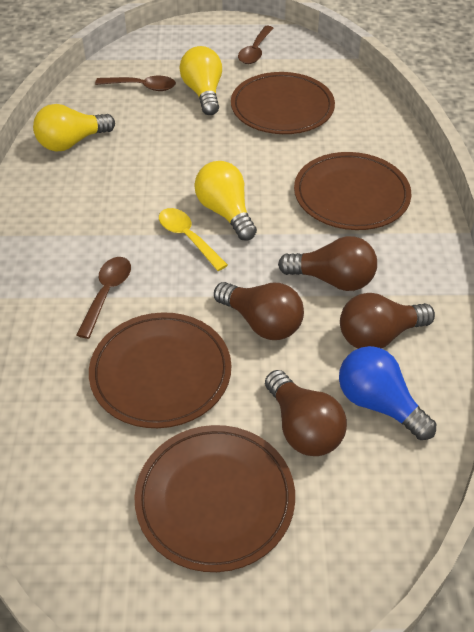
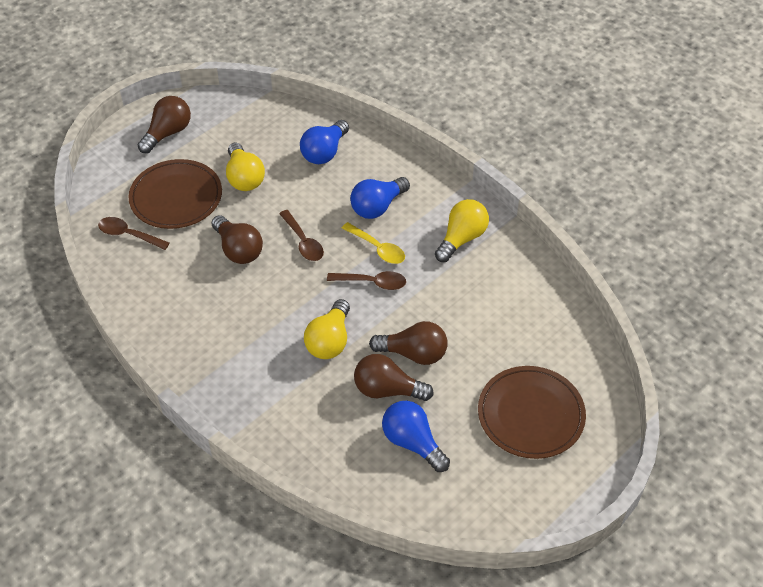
blue light bulb: [339,346,436,440] = 1 -> [300,120,349,164] [350,177,410,219] [382,401,450,472] = 3
brown plate: [89,312,231,428] [134,425,295,572] [231,72,335,134] [294,152,411,230] = 4 -> [128,159,222,229] [478,366,586,459] = 2

